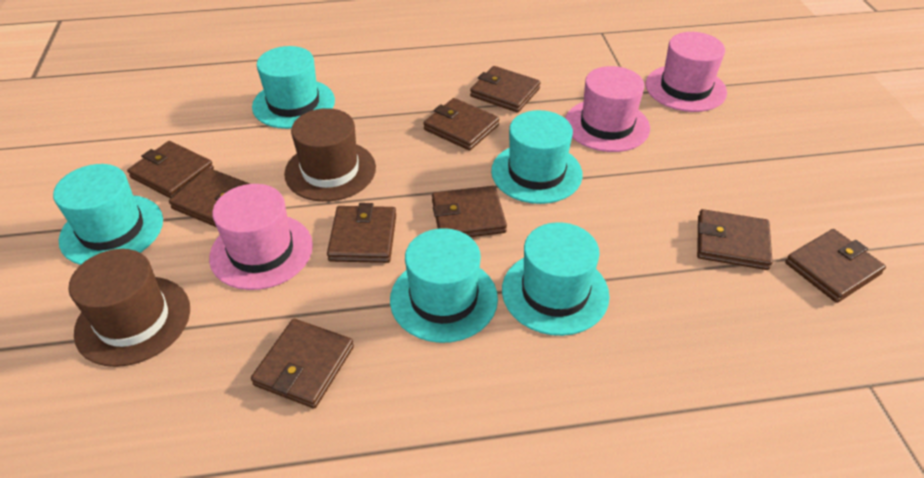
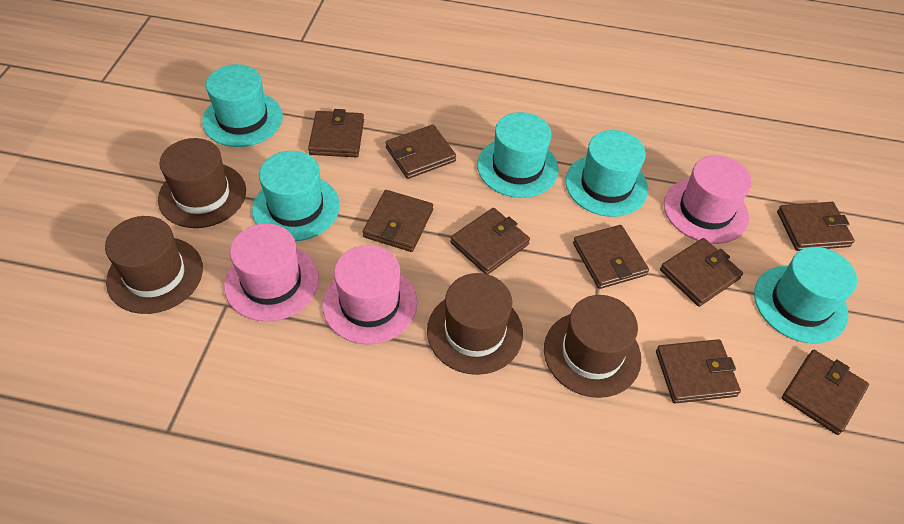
brown hat: [68,249,190,367] [284,108,376,202] = 2 -> [105,216,203,314] [158,138,246,228] [427,273,523,375] [544,295,641,398] = 4

